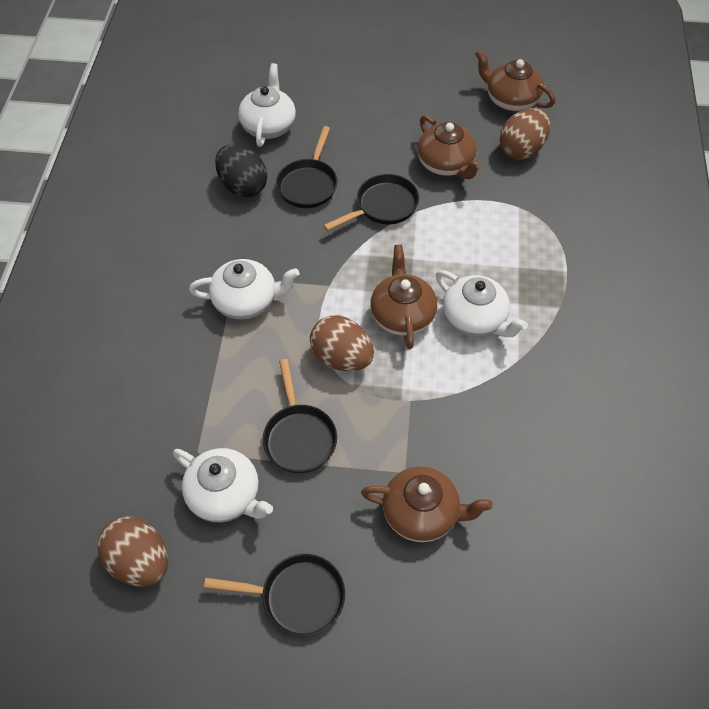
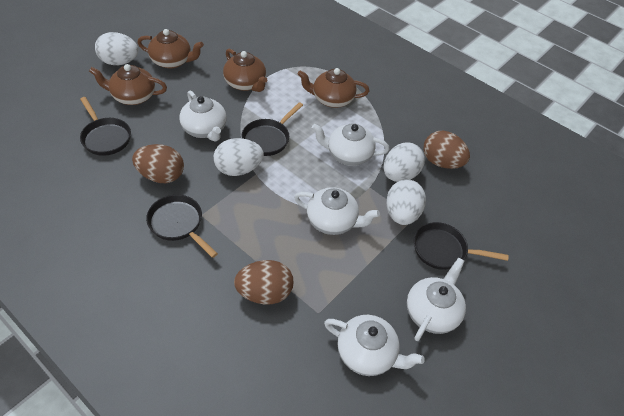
black egg: [215,144,267,198] = 1 -> none = 0
white egg: none = 0 -> [95,32,139,65] [214,138,264,176] [384,142,425,182] [386,179,426,225] = 4
white teapot: [173,448,273,522] [189,259,300,319] [238,63,296,147] [436,270,528,337] = 4 -> [179,90,227,141] [294,187,380,235] [312,123,389,166] [324,315,425,376] [407,258,466,341] = 5

